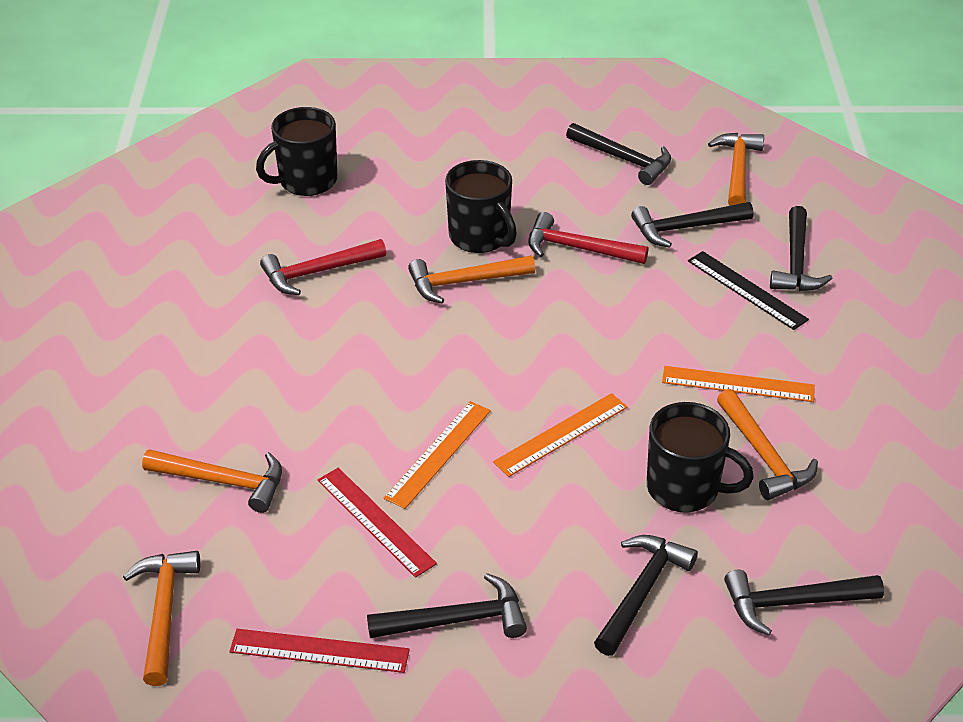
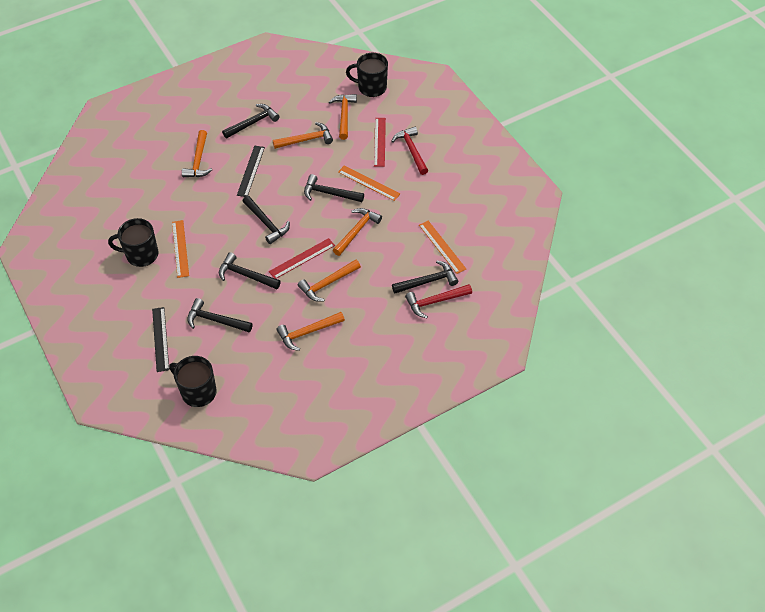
black ruler: [688,251,809,330] = 1 -> [152,307,169,372] [237,146,265,197] = 2
orange hammer: [123,551,200,686] [142,449,282,513] [408,256,535,303] [708,133,764,206] [717,389,818,500] = 5 -> [182,130,213,177] [273,122,333,149] [276,312,345,351] [298,259,361,302] [329,94,357,140] [333,208,382,256] = 6

